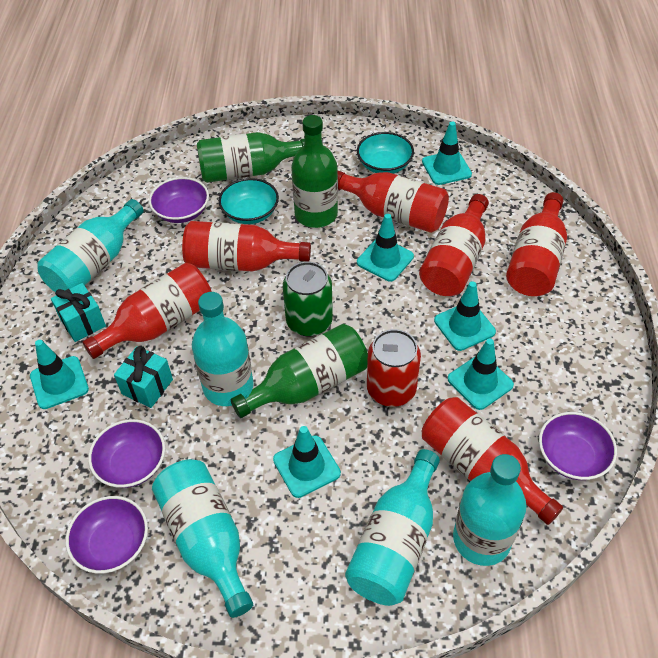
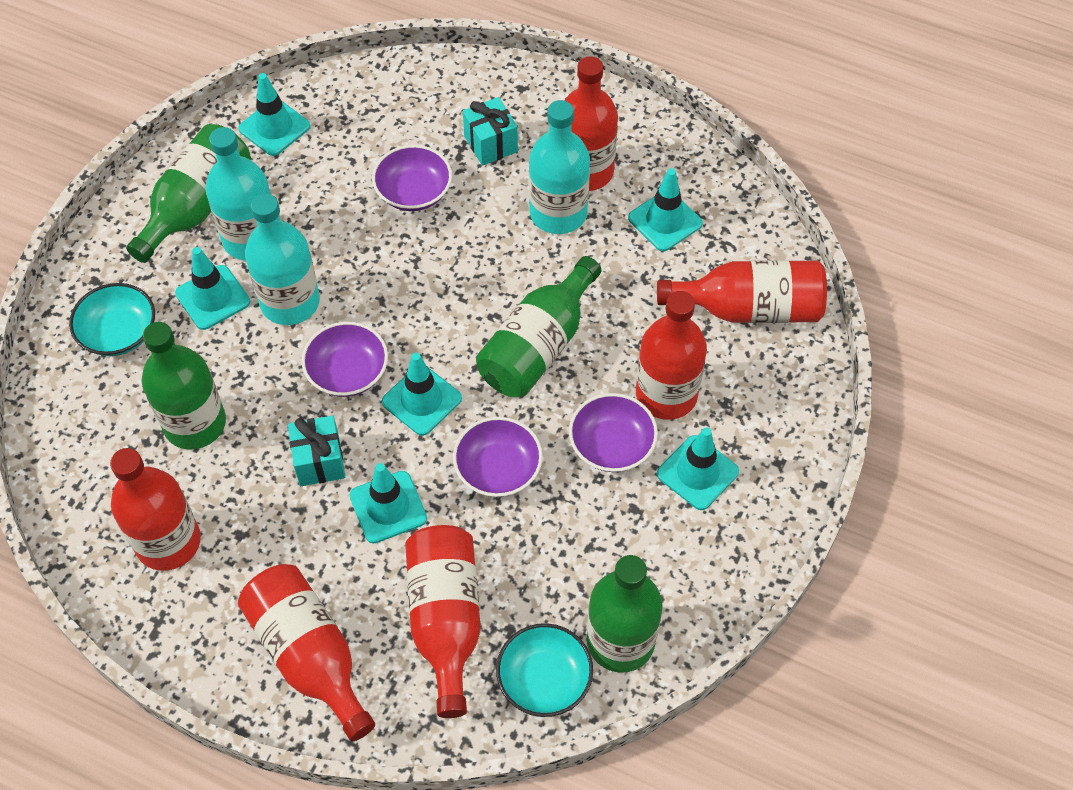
green bottle: [197,132,305,183] [231,324,368,418] [291,115,338,228] = 3 -> [126,124,251,263] [142,322,226,450] [476,256,601,397] [587,555,663,673] = 4
green can: [283,262,333,337] = 1 -> none = 0
red can: [367,329,421,407] = 1 -> none = 0
turquoise bottle: [37,199,144,292] [152,459,253,618] [192,292,254,406] [345,449,440,606] [453,454,527,566] = 5 -> [205,127,271,260] [245,193,320,325] [529,100,590,234] = 3

